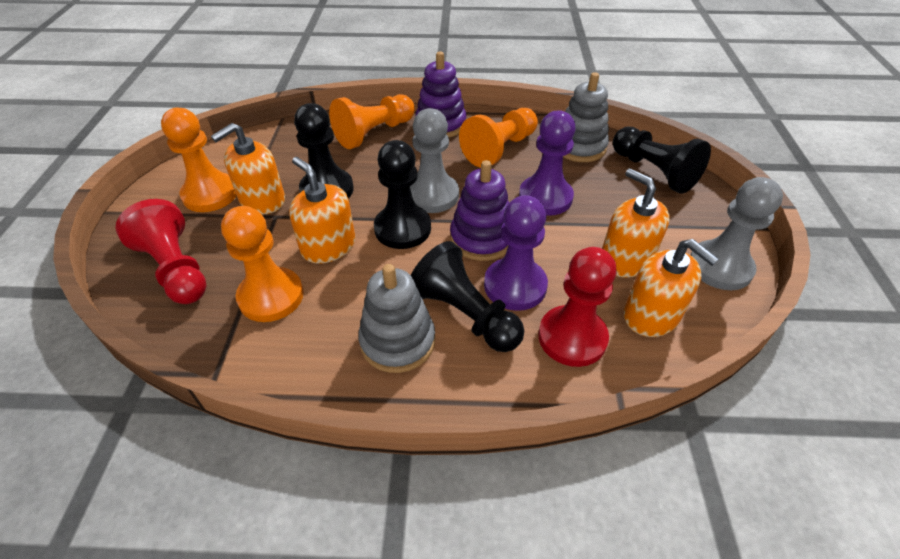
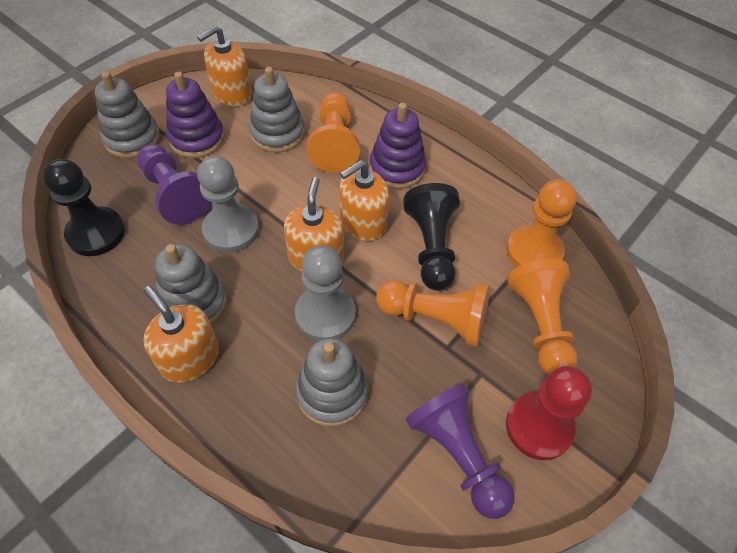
black pawn: [294,103,354,198] [374,140,431,249] [411,241,524,352] [613,127,711,194] = 4 -> [43,159,125,256] [403,183,460,291] = 2
grey stacking toy: [358,264,435,373] [563,72,609,162] = 2 -> [95,71,160,158] [155,244,227,325] [249,67,305,153] [295,338,368,427] = 4
red pawn: [116,199,206,304] [538,247,617,367] = 2 -> [506,366,592,460] = 1

